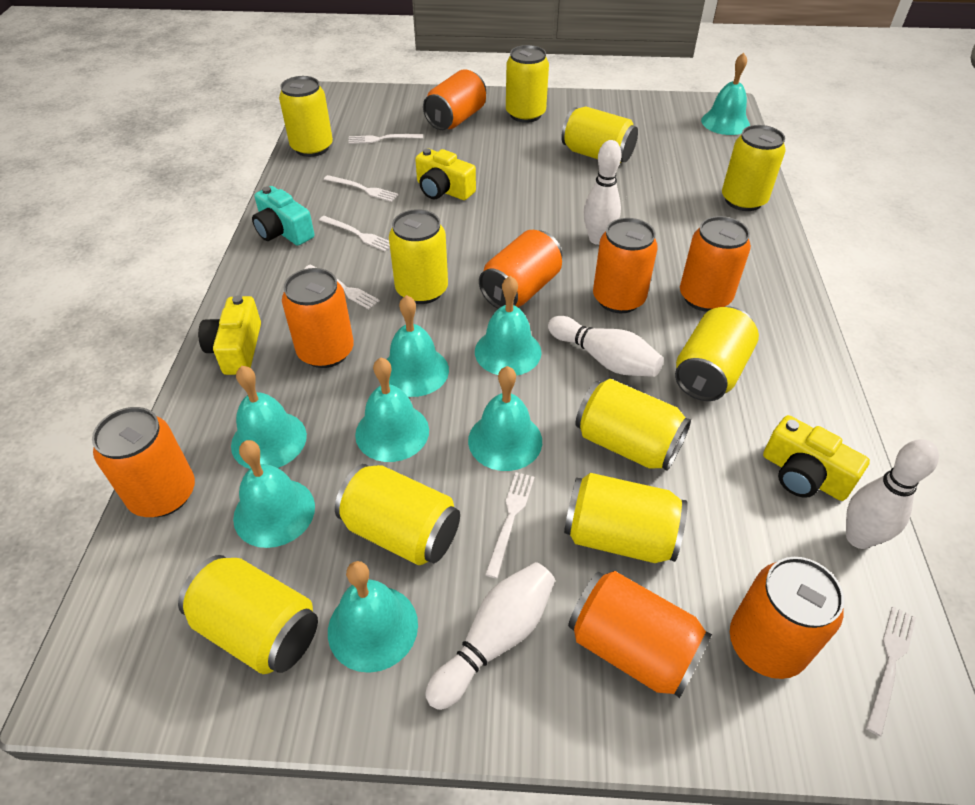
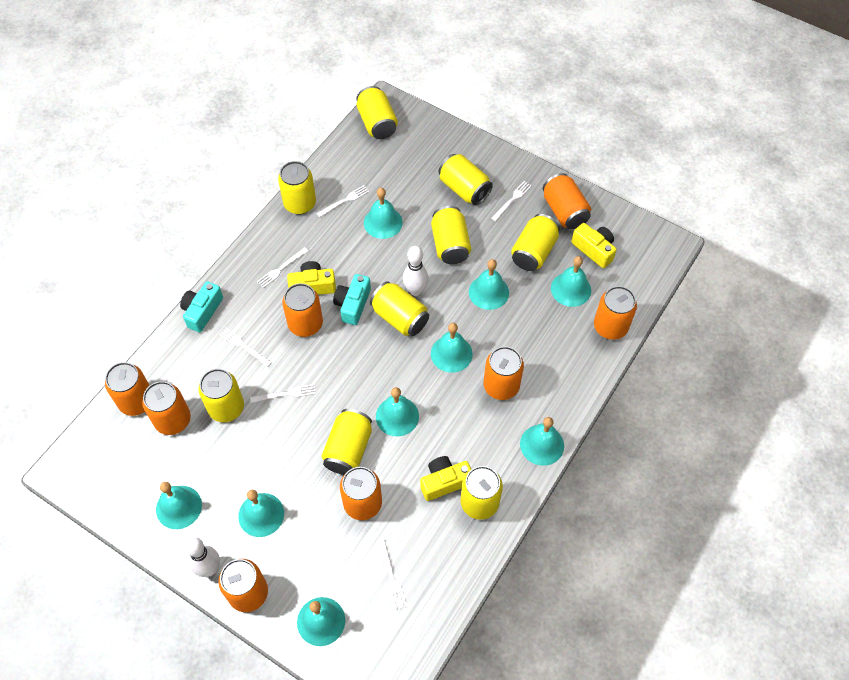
turquoise bell: [231,366,307,469] [233,440,315,548] [328,561,418,673] [355,357,429,462] [387,295,449,397] [468,366,542,471] [475,276,542,376] [701,53,750,135] = 8 -> [156,482,202,529] [238,490,284,537] [297,597,345,646] [364,188,403,239] [376,387,419,436] [431,323,473,373] [469,259,509,310] [520,417,564,466] [551,256,591,307] = 9
turquoise camera: [252,186,314,246] = 1 -> [180,281,223,333] [333,274,371,325] = 2
white bowling pin: [425,562,555,710] [548,316,664,377] [583,140,622,245] [846,439,939,549] = 4 -> [185,537,220,577] [403,246,428,296] = 2
yellow can: [178,555,318,674] [279,76,333,157] [335,464,460,565] [389,209,448,304] [506,45,549,123] [561,107,638,163] [564,473,688,563] [576,379,691,471] [675,307,759,401] [722,125,786,211] = 10 -> [199,369,244,422] [278,161,316,214] [321,409,372,475] [356,86,398,139] [370,281,429,336] [431,206,471,264] [439,154,493,205] [460,466,503,520] [511,214,560,271] = 9

